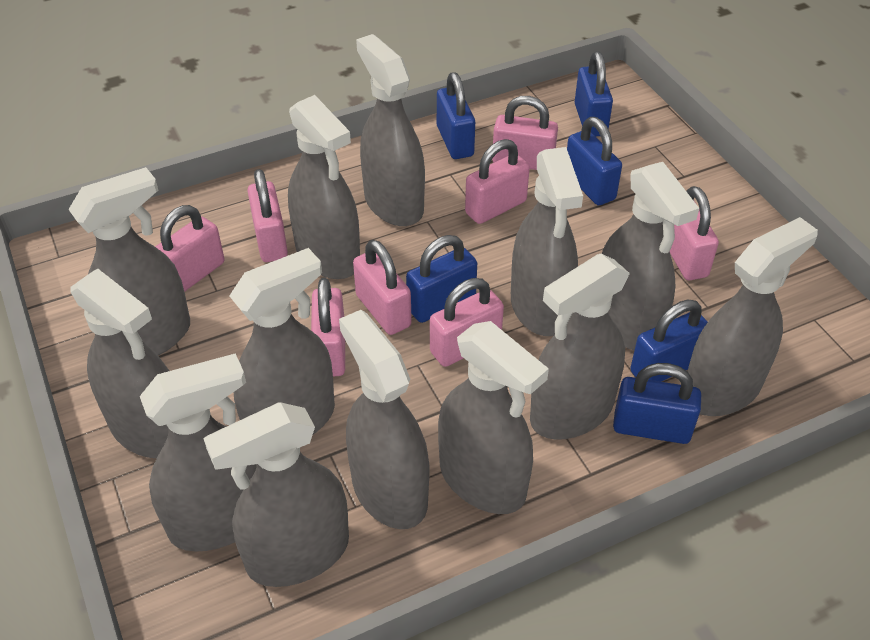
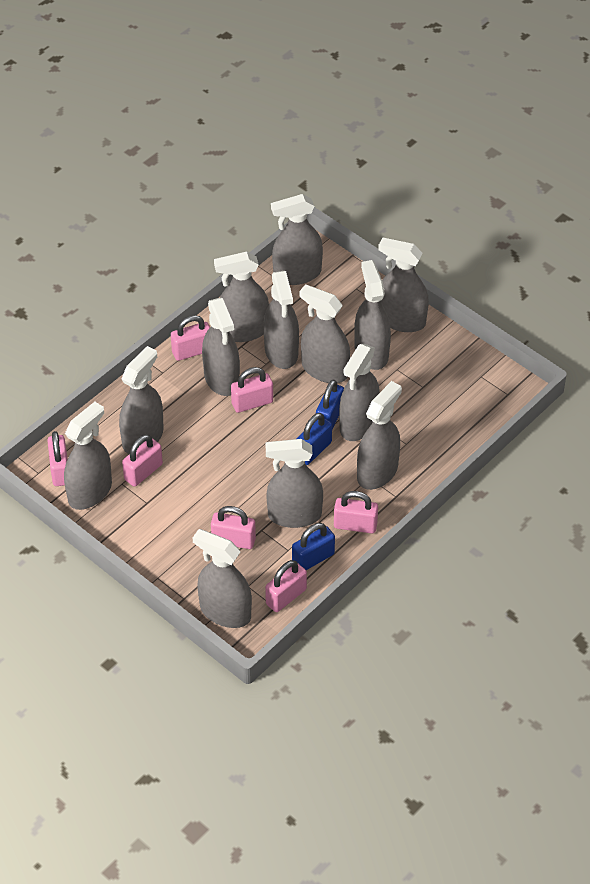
blue padlock: [406,235,477,323] [437,72,475,159] [567,117,622,205] [575,51,613,136] [613,363,701,444] [630,299,708,382] = 6 -> [292,523,335,570] [297,413,332,465] [316,380,344,429] = 3
pink padlock: [155,205,224,292] [247,169,288,262] [311,278,345,376] [353,240,412,335] [430,278,504,367] [465,139,530,224] [492,96,558,170] [670,186,719,280] = 8 -> [47,431,68,486] [122,435,163,487] [171,315,210,361] [211,506,256,549] [231,367,273,413] [265,560,307,612] [334,491,378,533] = 7

